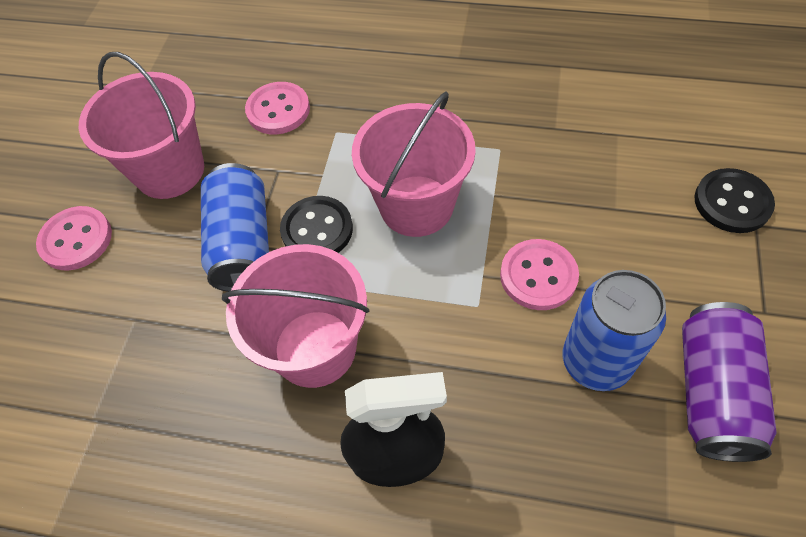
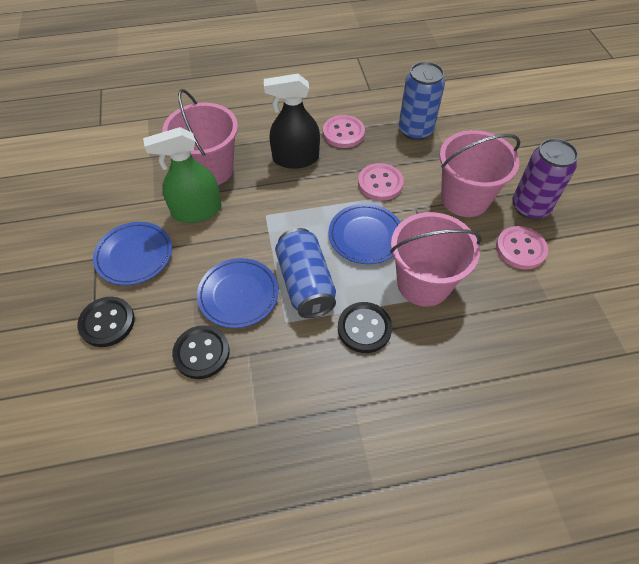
black button: [280,196,353,253] [695,168,775,233] = 2 -> [77,297,135,347] [172,325,230,379] [338,302,392,353] = 3
blue plate: none = 0 -> [93,222,172,285] [197,258,279,328] [328,204,401,264] = 3
green spray bottle: none = 0 -> [143,127,221,223] = 1

